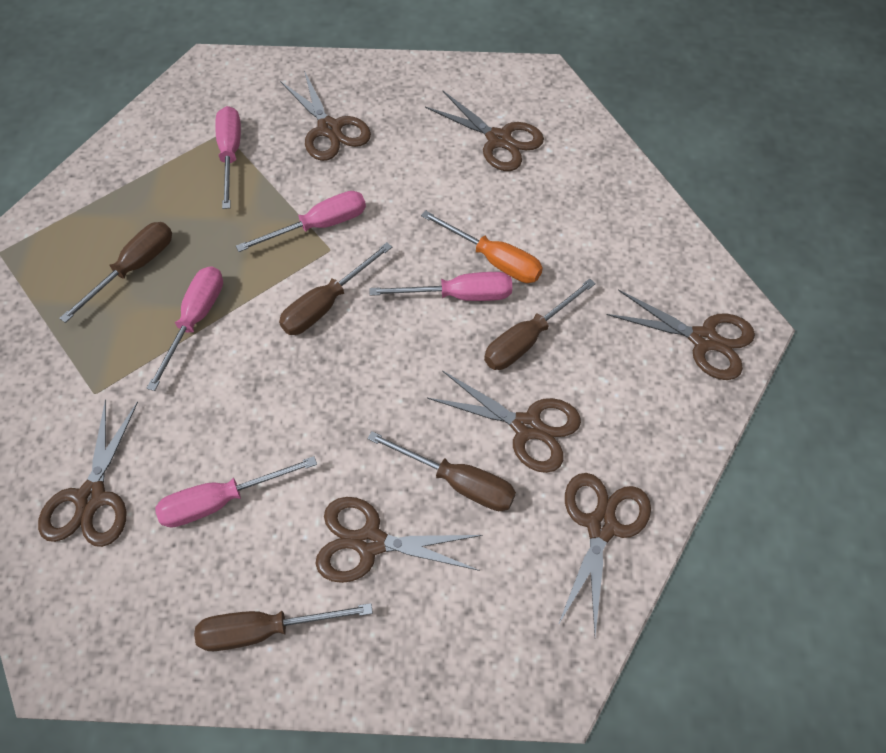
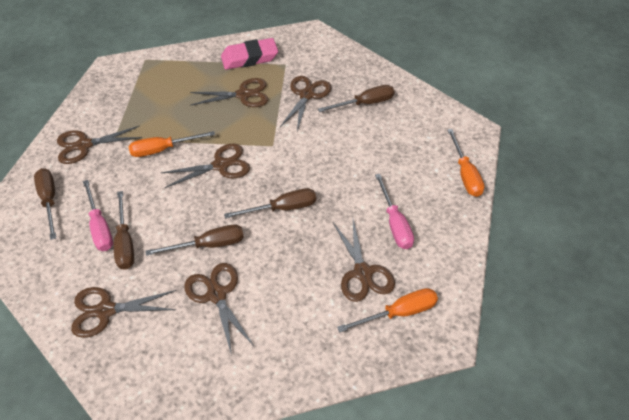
orange screwdriver: [421,210,543,283] = 1 -> [129,131,215,157] [337,288,438,333] [447,129,485,197] = 3
pink eraser: none = 0 -> [221,38,278,70] = 1
pink screwdriver: [147,266,223,391] [155,456,317,528] [215,106,241,209] [236,191,366,252] [369,272,512,301] = 5 -> [83,180,113,251] [375,174,414,249] = 2

